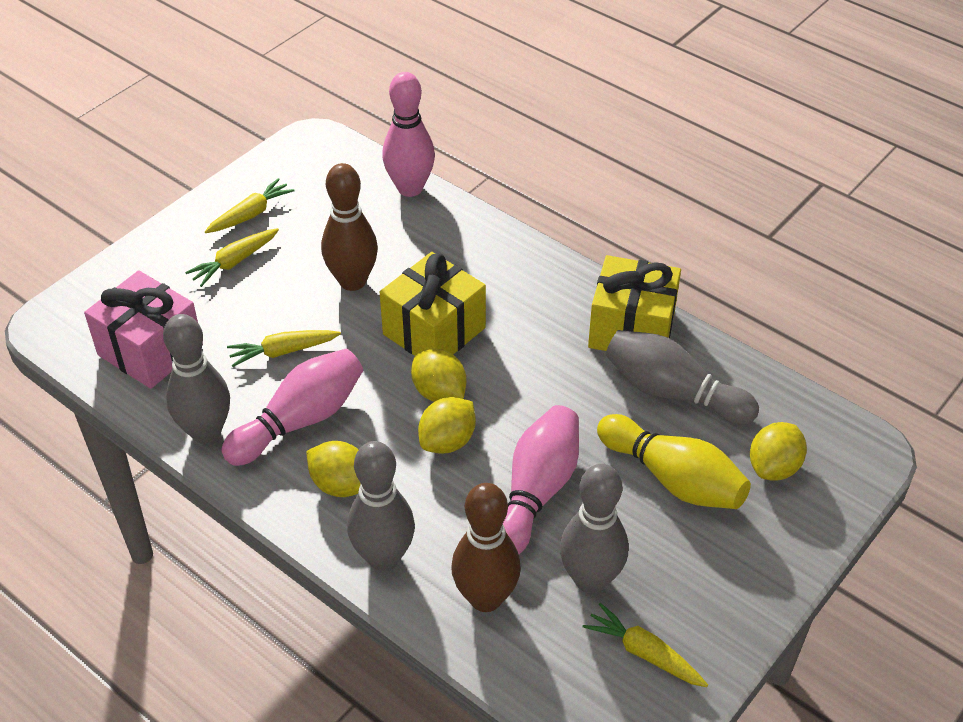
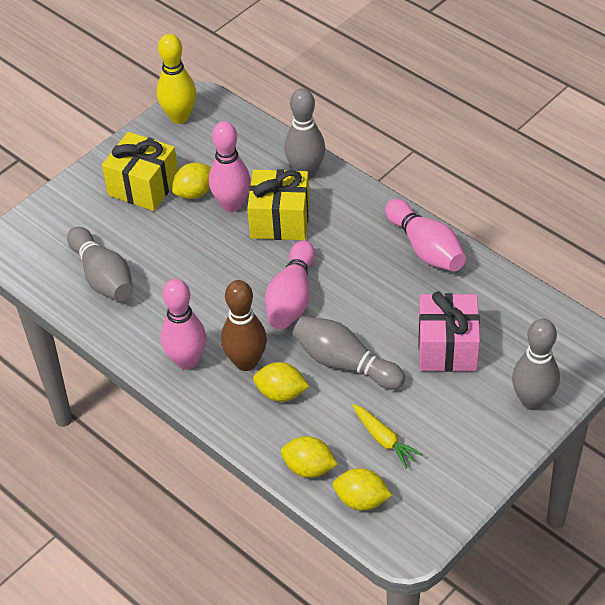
brown bowling pin: [321,163,378,291] [451,483,521,612] = 2 -> [221,280,267,371] = 1
pink bowling pin: [222,349,363,466] [382,72,435,197] [503,405,579,554] = 3 -> [161,279,206,370] [209,121,250,212] [265,241,315,329] [385,199,466,272] = 4
yellow carrot: [185,228,279,287] [205,178,295,233] [227,330,341,367] [583,603,708,687] = 4 -> [352,404,423,468] = 1

